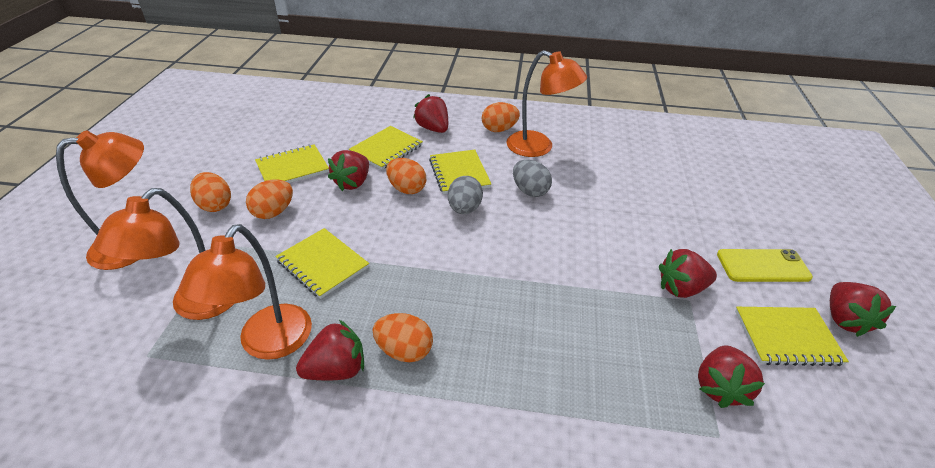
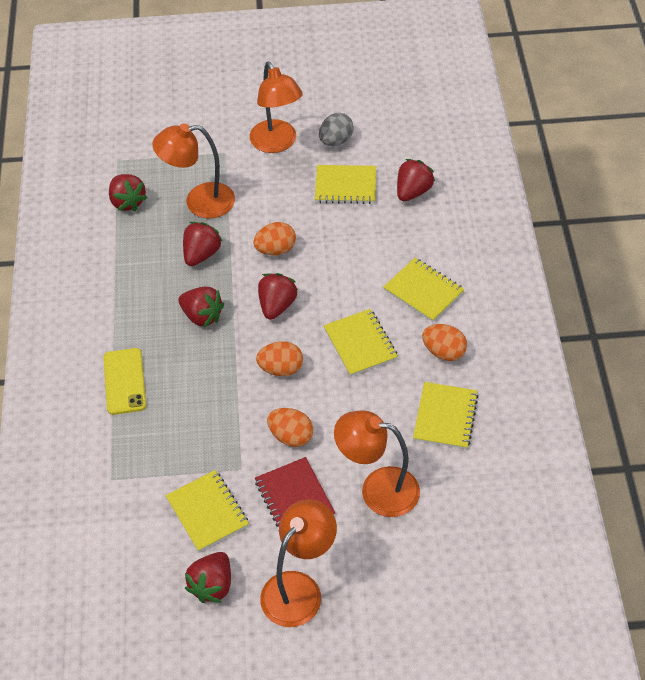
grey egg: [448,176,483,214] [513,159,552,197] = 2 -> [319,113,354,146] = 1
orange egg: [190,172,231,212] [246,180,293,219] [373,313,433,362] [386,158,426,194] [482,102,520,132] = 5 -> [253,222,296,255] [256,341,303,376] [267,408,313,447] [422,324,467,361] = 4
red notebook: none = 0 -> [255,457,335,527] = 1

